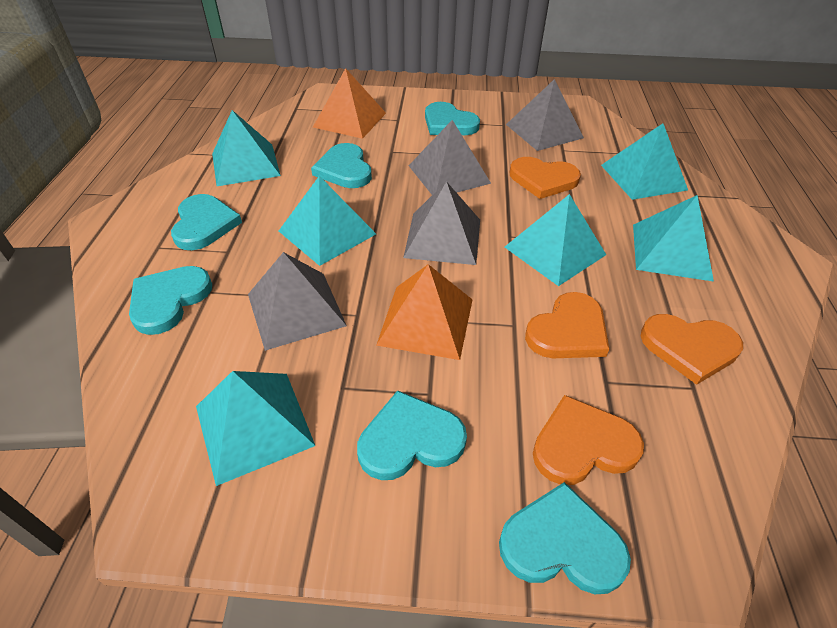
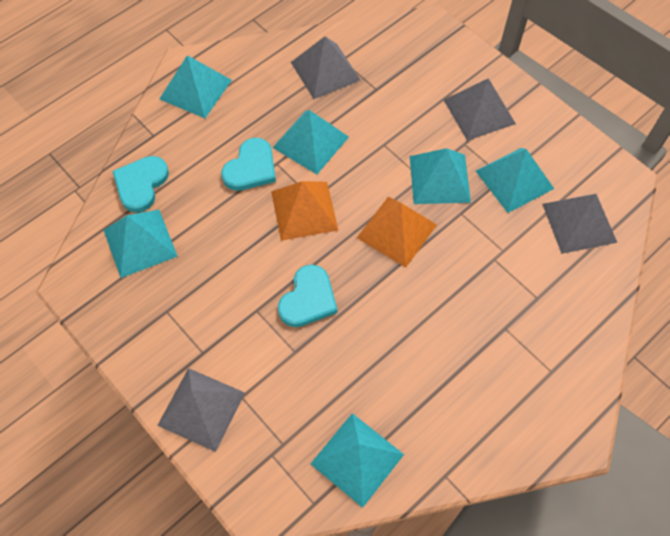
orange heart: [510,157,581,199] [525,292,609,358] [533,395,644,485] [641,314,743,385] = 4 -> none = 0
turquoise heart: [129,266,212,335] [171,194,242,250] [311,143,372,188] [357,390,467,480] [425,102,480,135] [499,482,631,594] = 6 -> [113,156,169,213] [221,138,276,191] [278,265,337,327] = 3

